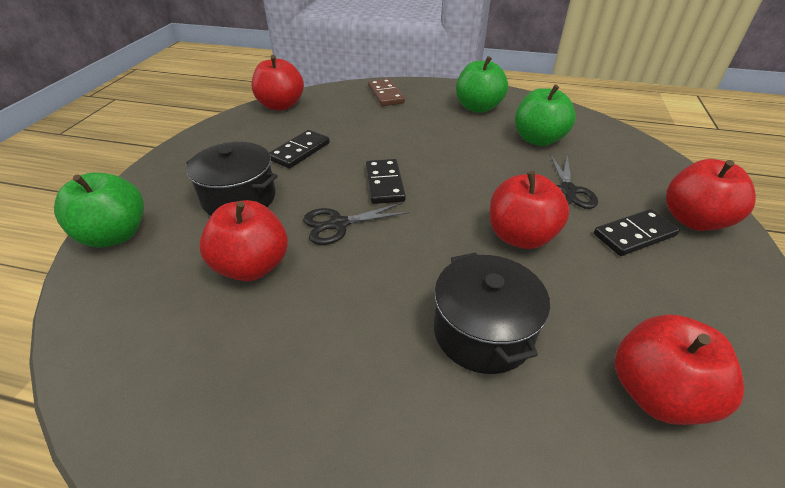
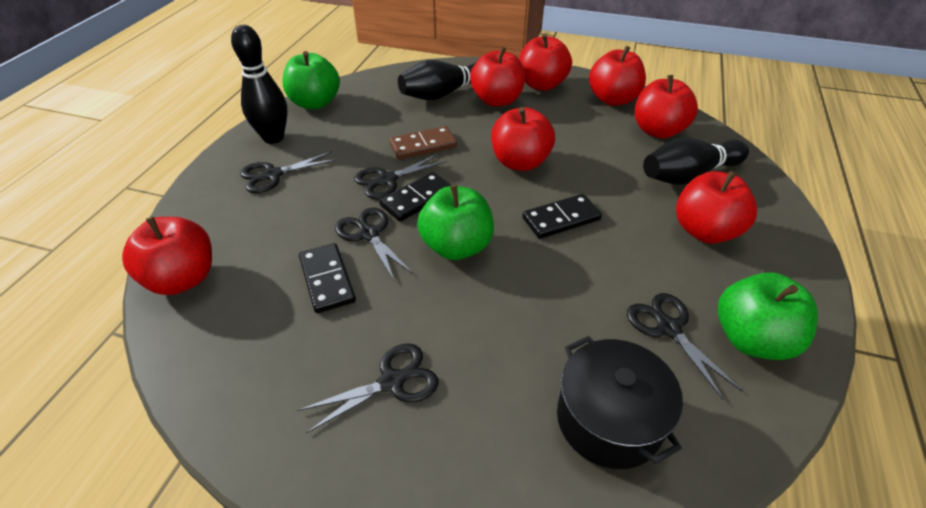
black bowling pin: none = 0 -> [231,25,288,144] [398,60,475,100] [643,138,749,185] = 3
black pot: [186,142,278,216] [434,252,550,374] = 2 -> [557,336,683,469] = 1
black scissors: [303,202,410,245] [550,154,598,209] = 2 -> [240,151,337,193] [298,343,439,433] [335,207,413,282] [354,154,448,199] [627,293,742,400] = 5
red apple: [199,200,288,281] [251,55,304,110] [490,171,569,249] [615,315,744,425] [666,159,756,231] = 5 -> [122,216,212,295] [470,47,525,107] [491,107,555,171] [519,33,572,91] [589,46,646,106] [635,75,698,139] [676,170,757,244] = 7

